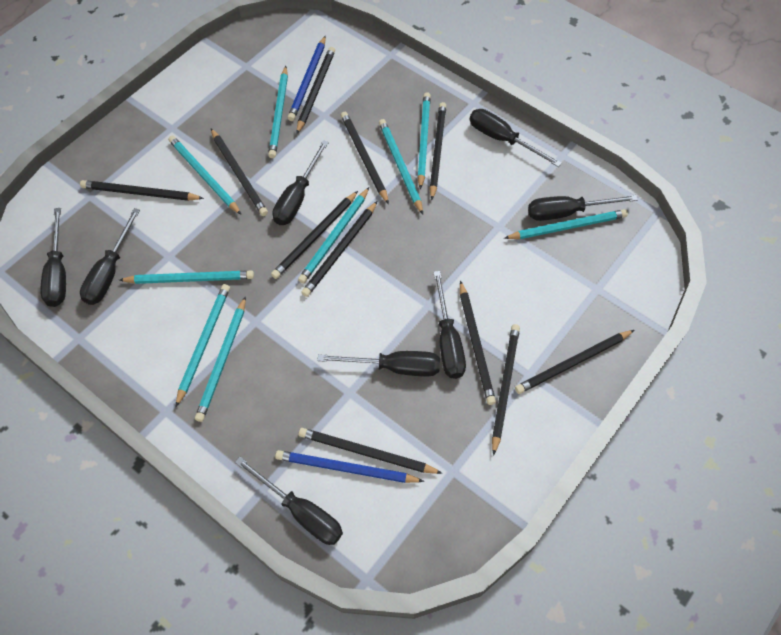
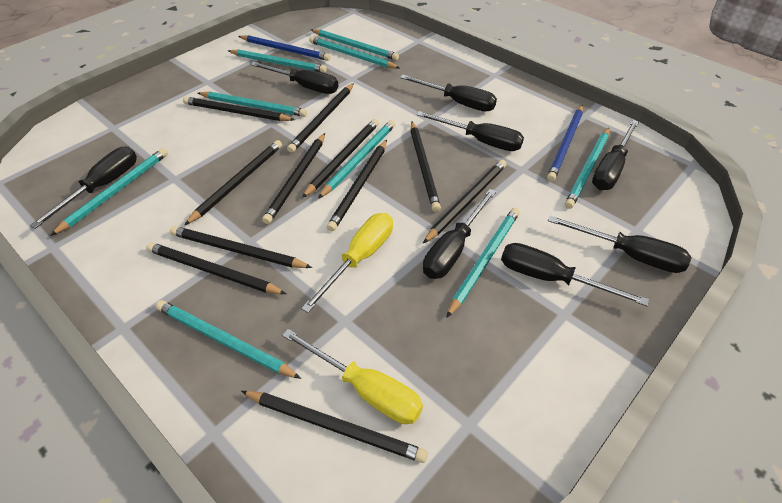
yellow screwdriver: none = 0 -> [282,329,423,424] [301,213,393,313] = 2

